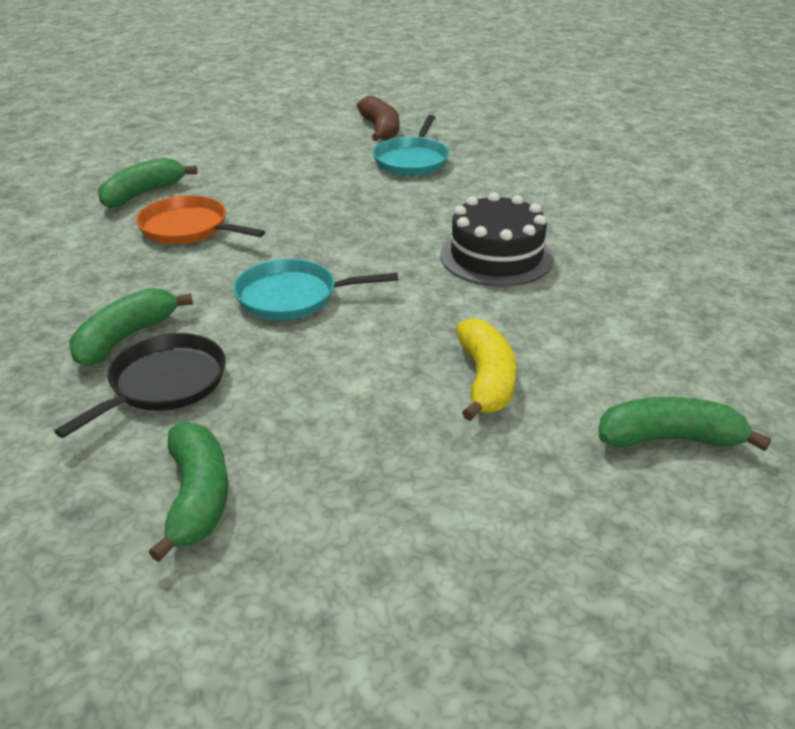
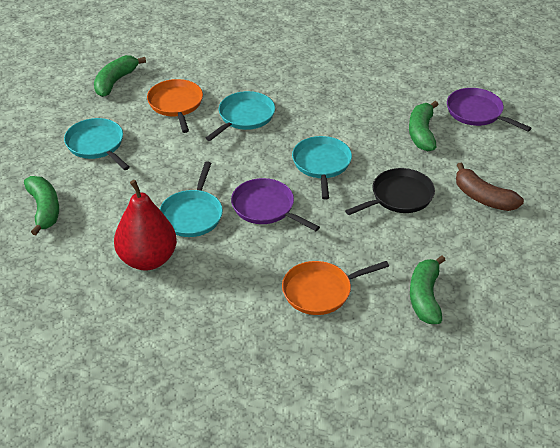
black cake: [440,192,554,287] = 1 -> none = 0
orange pan: [136,195,265,244] = 1 -> [147,79,203,133] [282,261,389,315] = 2
purple pan: none = 0 -> [231,178,320,231] [447,88,531,132] = 2
red pear: none = 0 -> [114,180,177,270] = 1
turquoise pan: [233,259,398,320] [373,115,450,176] = 2 -> [64,118,130,170] [160,161,223,237] [206,91,275,141] [292,136,352,200] = 4
yellow banana: [456,318,516,421] = 1 -> none = 0

